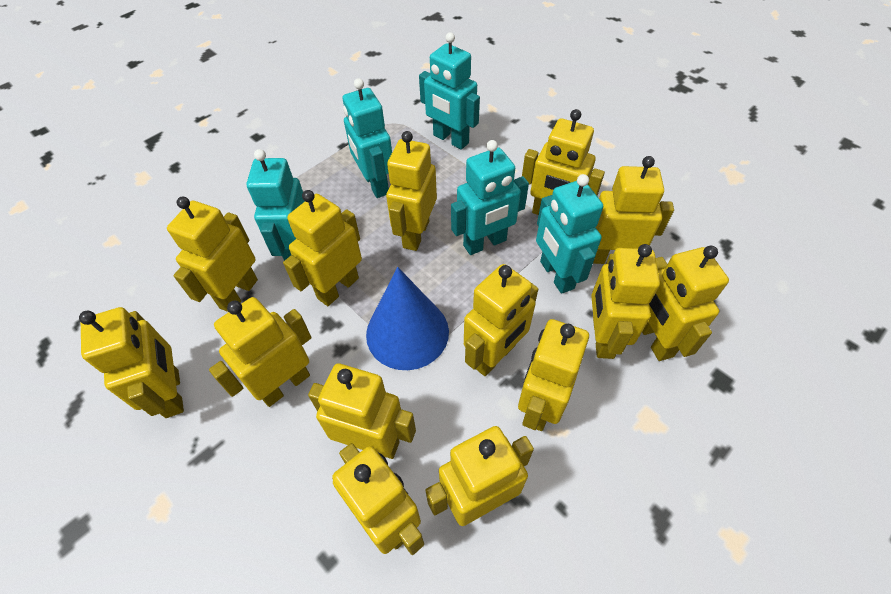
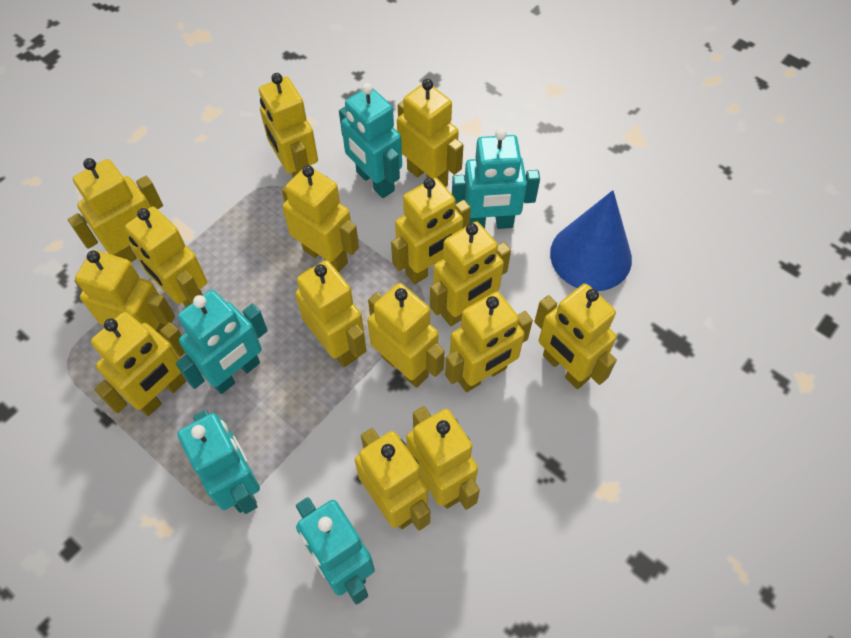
yellow robot: [79,307,184,418] [167,197,258,312] [209,297,311,407] [283,190,362,306] [308,363,416,459] [332,443,424,555] [386,131,437,251] [425,426,534,526] [464,264,538,376] [518,319,589,431] [522,109,605,215] [591,244,660,359] [593,156,674,264] [642,246,729,361] = 14 -> [68,158,163,262] [75,250,175,337] [91,312,186,416] [125,207,207,307] [259,73,318,178] [282,165,359,273] [295,260,366,367] [355,428,430,531] [367,283,445,388] [391,177,471,284] [397,79,464,187] [406,406,480,510] [430,221,511,326] [445,292,533,392] [534,284,617,389] = 15

